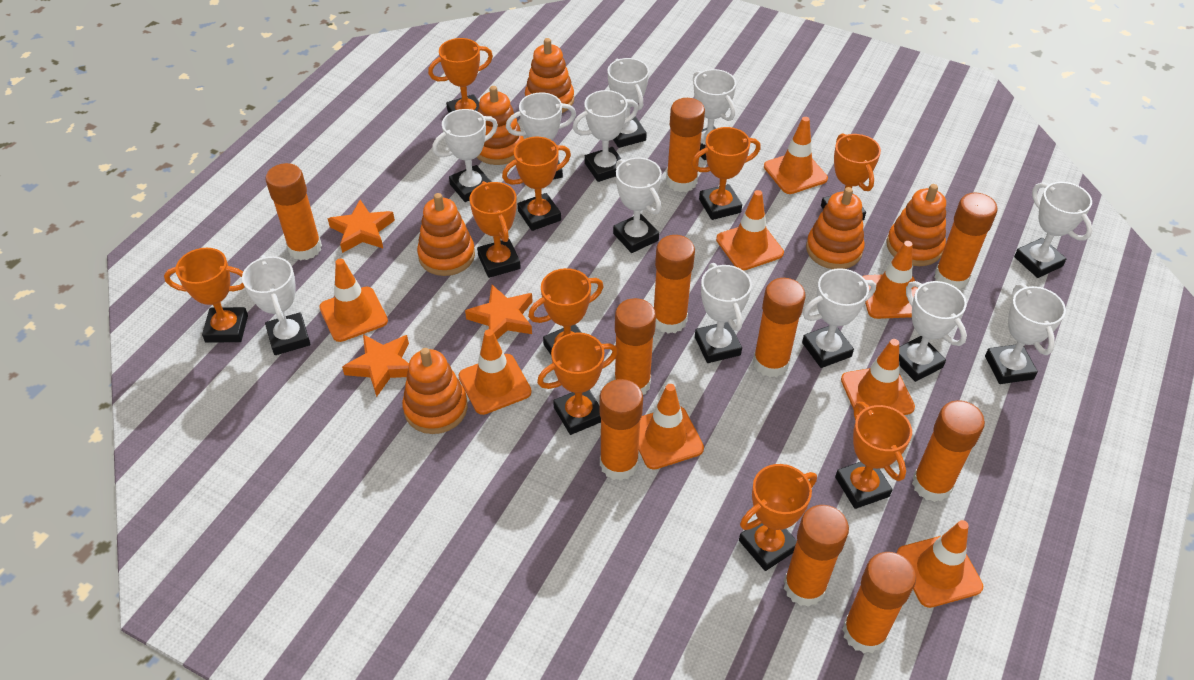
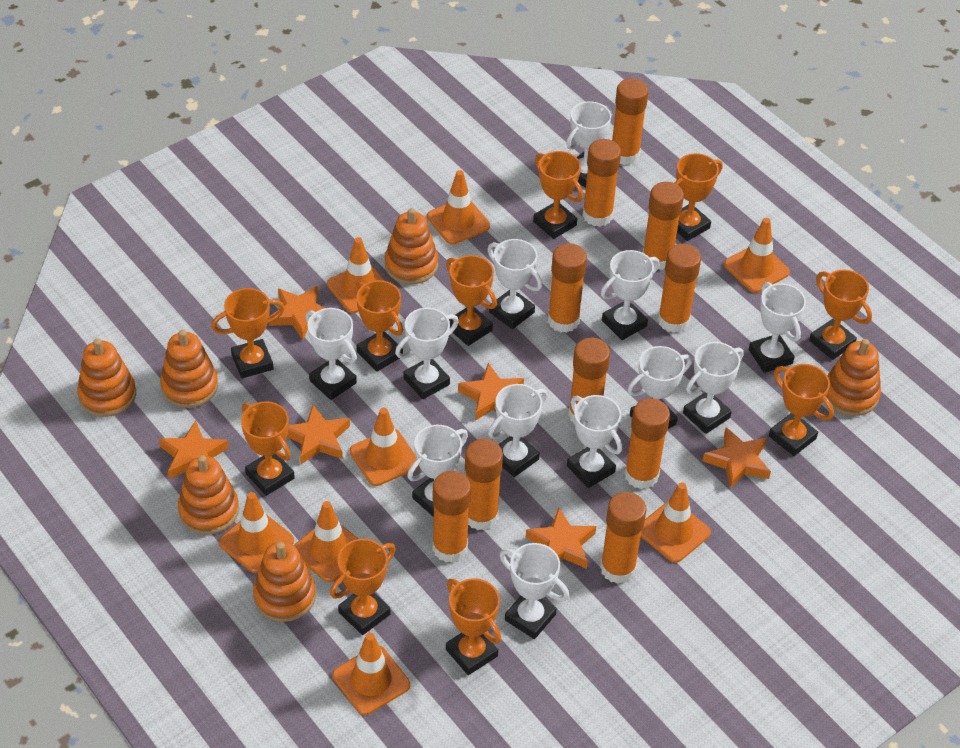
orange star: [328,200,395,253] [342,334,409,397] [465,285,533,339] = 3 -> [159,421,229,479] [269,285,324,340] [287,404,350,464] [458,363,524,421] [526,507,596,569] [703,427,771,489] = 6

